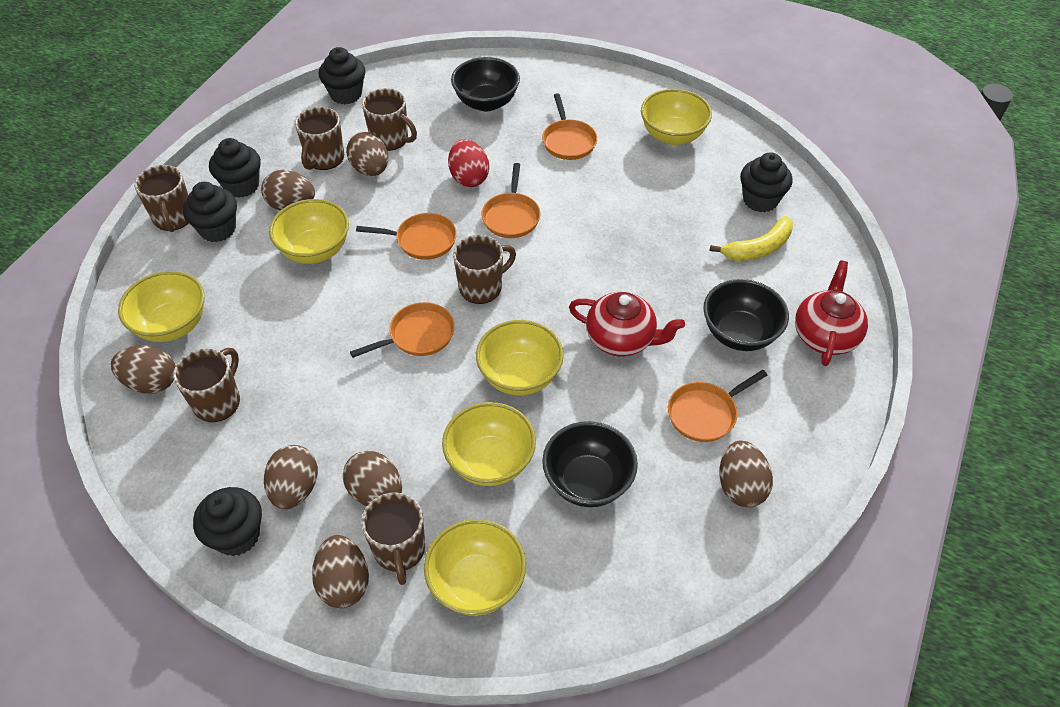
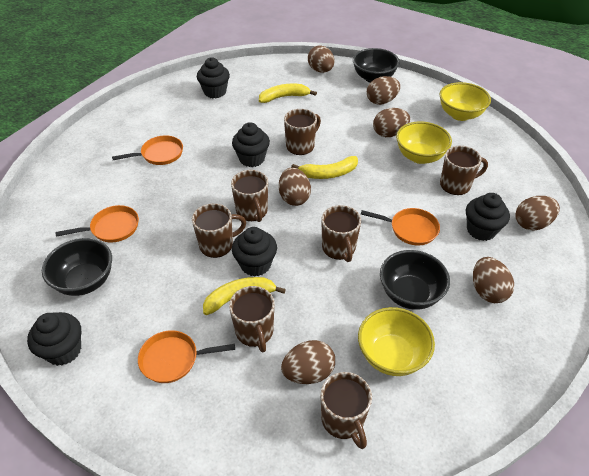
brown mug: [134,165,189,232] [173,348,240,422] [295,107,344,170] [361,492,425,585] [362,88,417,151] [453,235,516,304] = 6 -> [192,203,246,258] [229,286,275,352] [231,170,268,222] [284,109,321,155] [320,372,372,449] [321,205,361,262] [440,146,488,195] = 7
orange pan: [350,302,455,358] [356,213,457,260] [481,163,540,238] [542,93,597,160] [668,370,767,442] = 5 -> [55,205,139,243] [112,135,183,165] [138,330,235,383] [361,208,440,245] = 4
red egg: [448,139,489,187] = 1 -> none = 0
red teapot: [569,292,685,357] [795,261,868,366] = 2 -> none = 0
yellow banana: [709,216,793,261] = 1 -> [203,277,286,315] [259,84,317,103] [291,156,358,179] = 3
yellow bowl: [118,271,205,342] [269,199,349,264] [424,519,526,616] [442,402,536,486] [476,320,564,396] [641,89,712,145] = 6 -> [358,307,435,376] [396,121,452,164] [440,82,491,121] = 3

